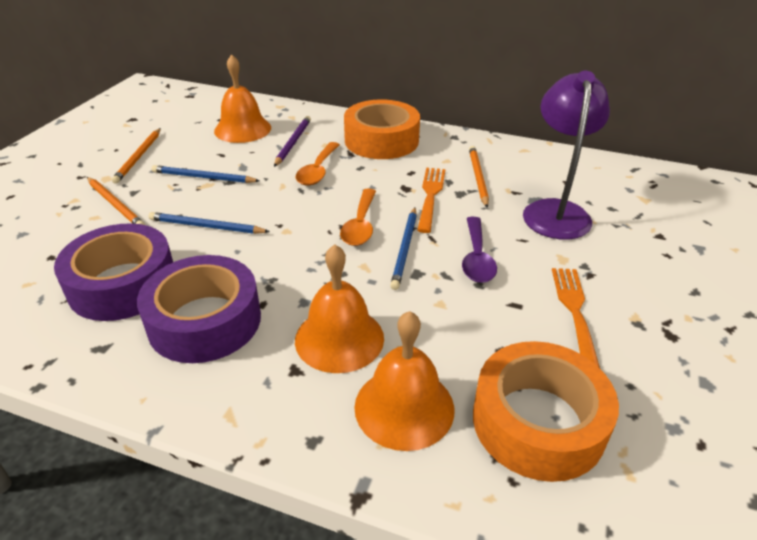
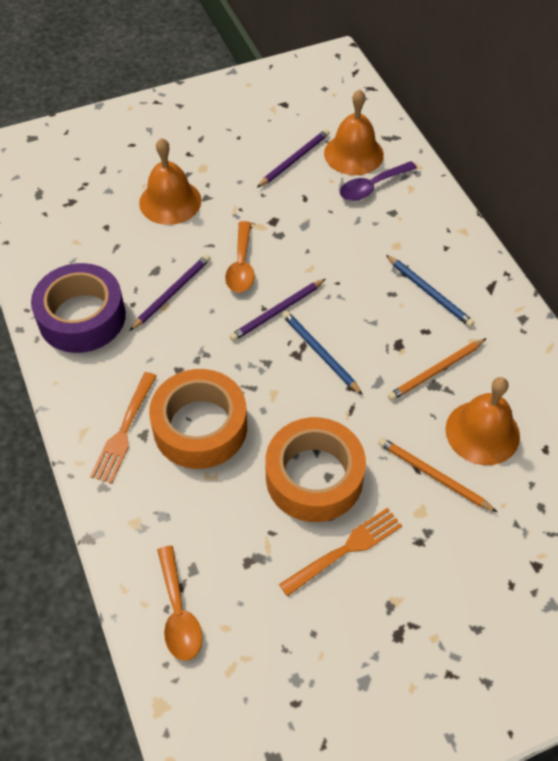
blue pencil: [148,212,270,234] [152,165,260,183] [390,207,417,290] = 3 -> [282,311,363,395] [386,255,475,327] = 2
orange pencil: [87,177,145,225] [112,128,161,184] [469,146,489,207] = 3 -> [378,437,497,512] [388,338,487,401] = 2
purple lamp: [523,71,610,240] = 1 -> none = 0
purple pencil: [274,116,311,167] = 1 -> [130,254,211,331] [230,279,326,341] [257,129,330,188] = 3
purple tape: [54,223,173,321] [137,255,261,363] = 2 -> [31,263,126,353] = 1

